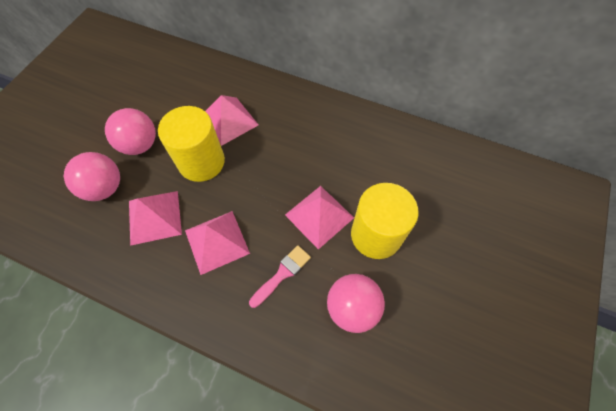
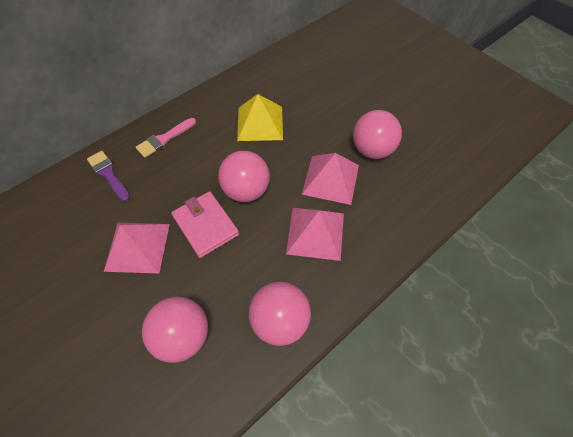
pink ball: [64,152,120,201] [105,108,156,155] [327,274,385,333] = 3 -> [142,296,208,363] [218,151,270,202] [249,282,311,346] [353,110,402,159] = 4
pink pyramid: [129,191,182,246] [185,211,250,275] [205,95,259,146] [285,186,354,249] = 4 -> [104,223,170,273] [286,208,344,261] [302,153,359,205] = 3
pink wallet: none = 0 -> [171,191,239,258] = 1
purple brush: none = 0 -> [87,151,130,201] = 1
yellow cylinder: [158,106,225,182] [351,183,419,259] = 2 -> none = 0
yellow pyramid: none = 0 -> [237,94,283,141] = 1

